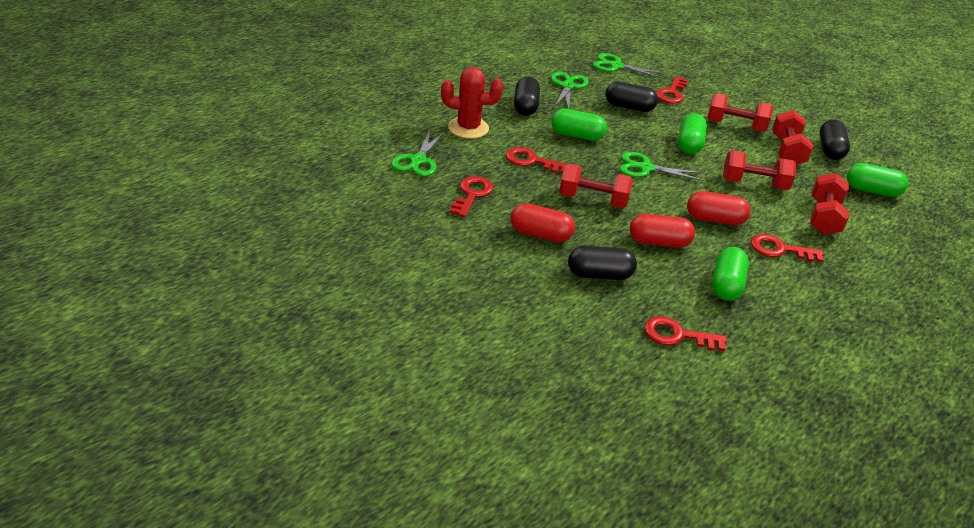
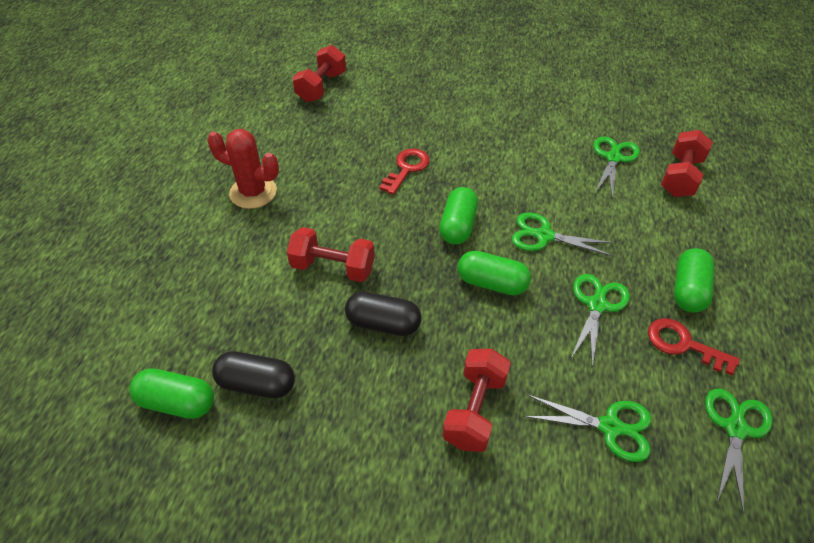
black capsule: [514,76,540,116] [568,246,637,280] [605,82,658,112] [819,119,850,160] = 4 -> [212,351,295,398] [345,292,422,336] = 2
green scissors: [392,130,445,177] [551,72,589,109] [593,53,665,79] [620,152,704,181] = 4 -> [512,213,615,256] [524,394,651,462] [570,274,630,367] [594,136,640,199] [705,389,773,514] = 5
red capsule: [510,203,575,243] [630,214,695,248] [687,191,751,225] = 3 -> none = 0
red dumbbell: [559,163,633,208] [707,93,773,132] [723,150,796,190] [772,110,813,165] [810,173,849,235] = 5 -> [287,227,375,282] [293,45,346,102] [442,349,511,452] [661,130,713,197] = 4
red key: [450,176,494,217] [506,147,567,174] [644,316,727,351] [656,76,687,104] [751,234,824,262] = 5 -> [379,148,430,195] [648,318,740,376] = 2

